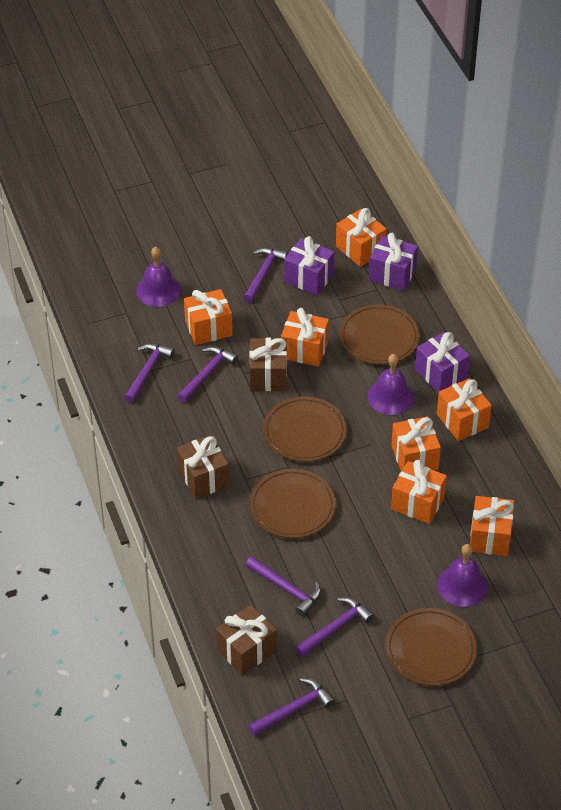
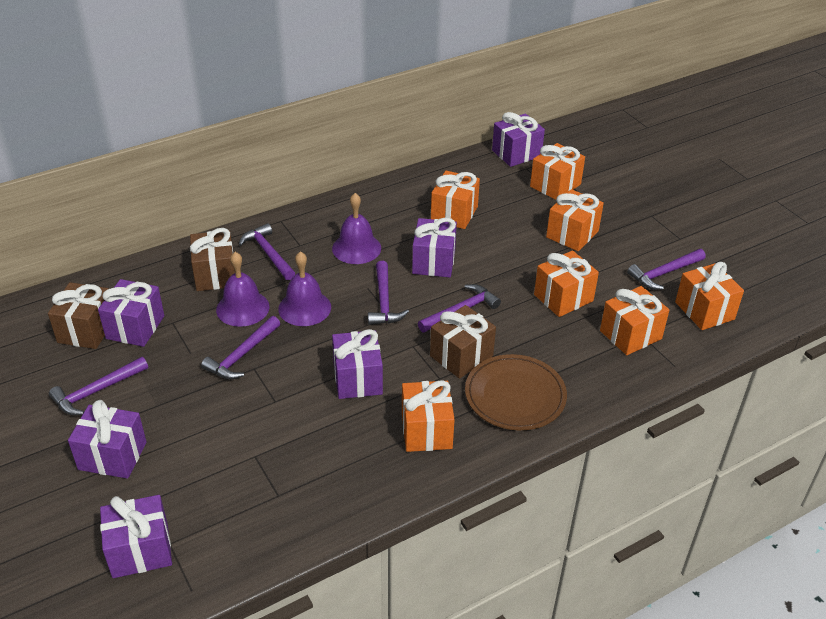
brown plate: [250,469,336,538] [263,396,347,462] [339,304,420,365] [385,608,477,686] = 4 -> [465,354,567,430] = 1
purple gift: [284,236,334,295] [369,233,418,291] [415,332,470,393] = 3 -> [68,400,147,479] [98,279,164,347] [100,495,172,578] [332,329,383,399] [412,218,457,277] [492,112,545,167] = 6

